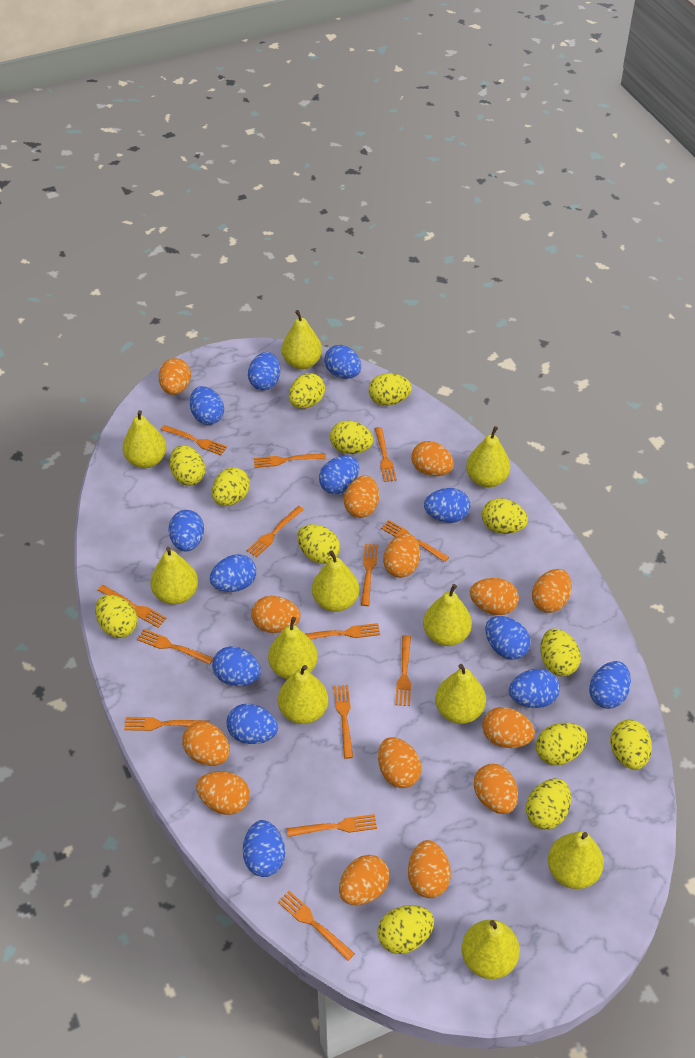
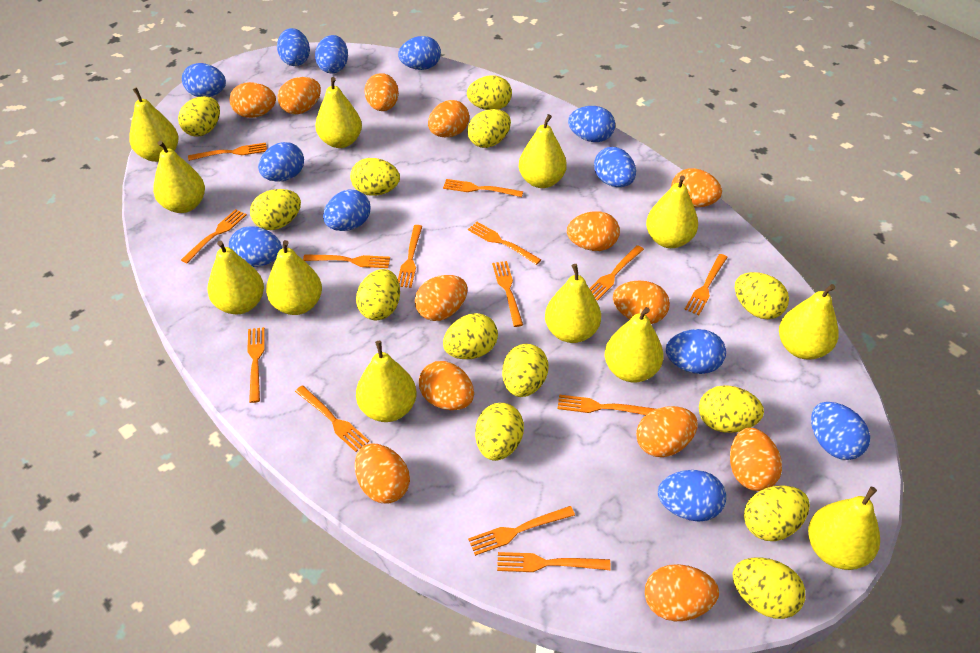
blue egg: [169,510,204,552] [190,386,224,425] [210,554,256,592] [212,646,261,686] [226,704,278,744] [243,820,285,877] [248,352,280,390] [319,456,359,494] [324,345,361,379] [424,488,470,523] [485,616,531,660] [509,669,560,708] [589,661,631,709] = 13 -> [182,63,226,97] [229,226,282,267] [258,142,304,182] [277,28,310,66] [315,35,348,74] [323,189,370,231] [398,36,441,70] [568,106,615,142] [594,147,636,187] [658,470,726,522] [666,329,726,374] [811,402,870,460] = 12
orange egg: [159,358,191,395] [182,722,230,766] [196,771,250,815] [251,596,301,633] [339,855,390,905] [344,475,379,518] [378,737,422,788] [383,533,420,578] [408,840,451,898] [411,441,454,476] [470,578,519,615] [474,764,518,814] [482,707,535,748] [532,569,572,613] = 14 -> [229,82,276,118] [277,77,321,114] [355,443,410,504] [364,73,399,111] [415,275,467,321] [419,361,474,410] [428,100,469,137] [567,211,620,251] [613,280,670,324] [636,406,698,457] [645,564,719,621] [671,168,722,207] [730,428,782,491] = 13
yellow pear: [122,410,167,468] [151,547,198,605] [268,617,318,679] [278,665,329,724] [282,310,322,369] [312,551,359,612] [423,584,472,646] [435,664,486,724] [462,920,520,979] [466,426,511,488] [548,831,604,889] = 11 -> [129,87,178,162] [153,141,205,213] [208,241,264,314] [266,240,322,315] [315,77,362,148] [356,341,417,422] [519,114,567,188] [545,264,601,343] [605,307,663,382] [646,175,698,248] [779,284,839,359] [808,487,880,570] = 12

